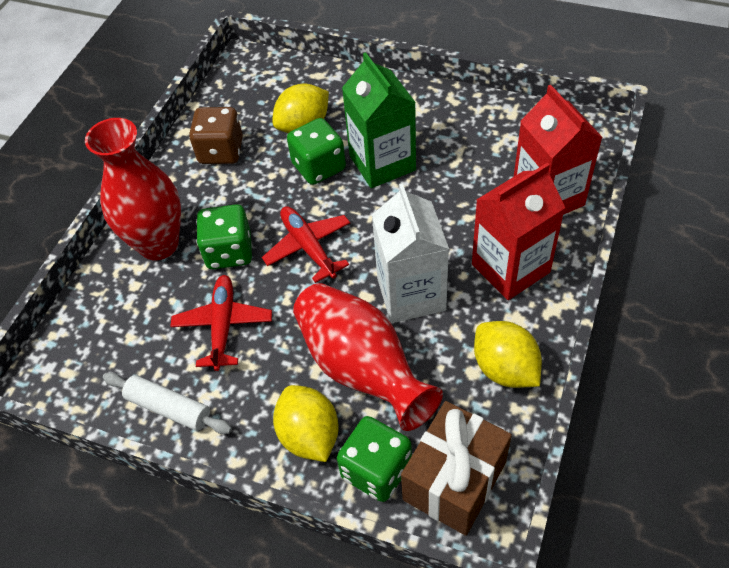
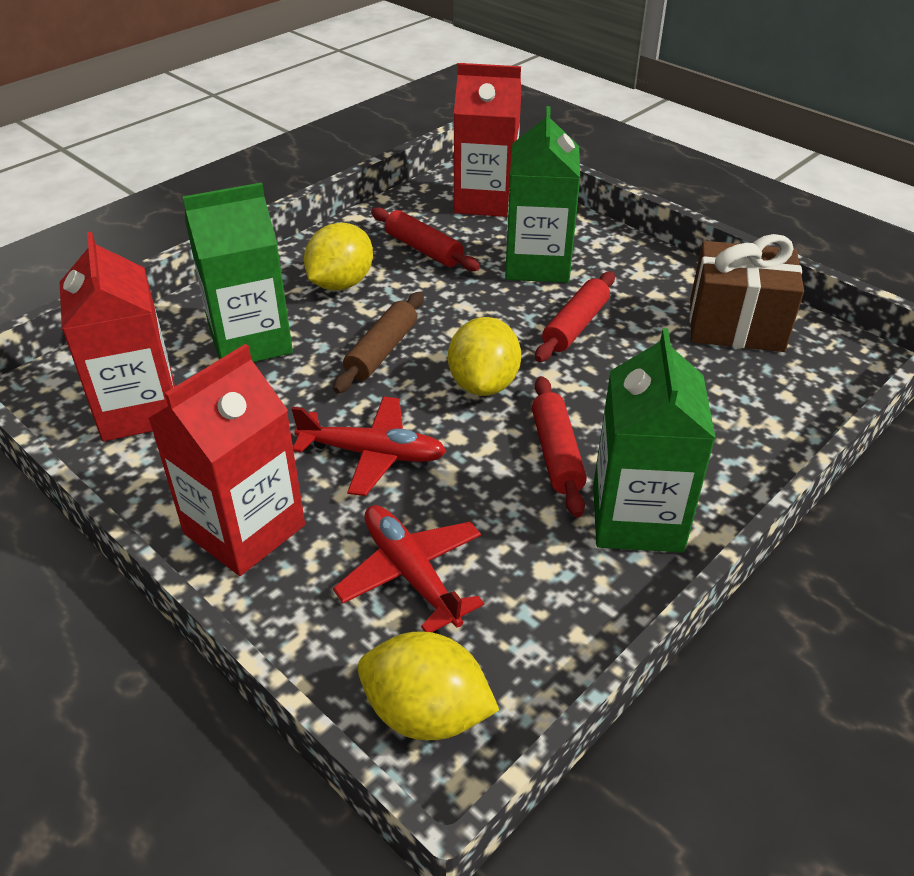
brown dice: [189,107,243,164] = 1 -> none = 0
brown rolling pin: none = 0 -> [333,292,424,393] = 1
green carton: [342,52,416,188] = 1 -> [183,182,293,362] [505,106,580,283] [593,328,716,553] = 3
green dice: [196,204,252,269] [287,118,346,185] [337,416,412,502] = 3 -> none = 0
red carton: [472,163,565,300] [514,85,603,215] = 2 -> [59,231,175,441] [148,344,305,576] [454,63,521,217] = 3
red rolling pin: none = 0 -> [371,207,480,271] [532,376,587,517] [535,271,615,362] = 3
red vase: [85,118,181,260] [293,283,443,431] = 2 -> none = 0
white carton: [372,183,449,323] = 1 -> none = 0
white rolling pin: [103,373,232,434] = 1 -> none = 0

